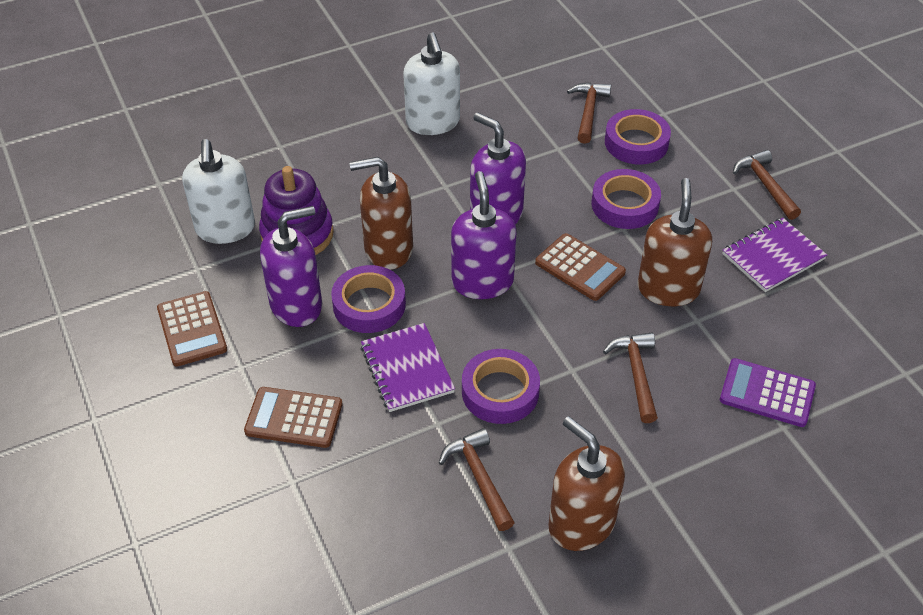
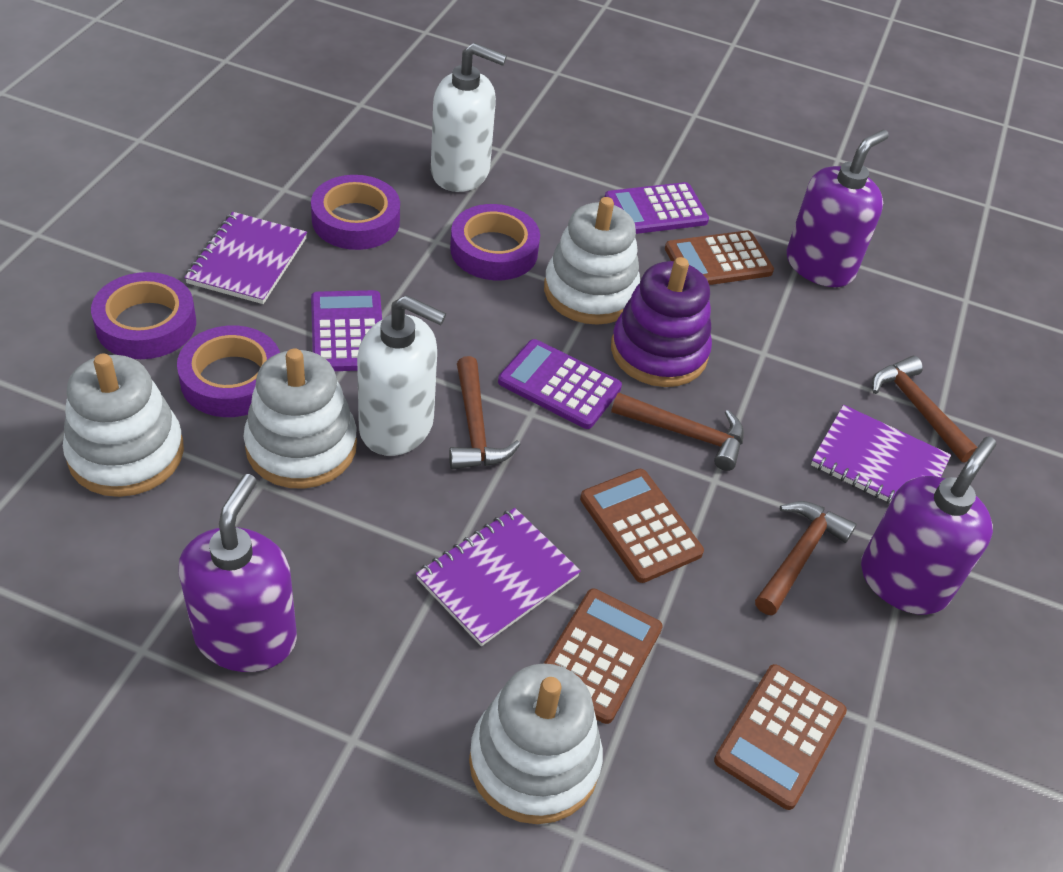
brown calculator: [157,291,227,366] [244,387,342,448] [535,233,626,301] = 3 -> [544,589,663,724] [580,469,704,583] [665,230,774,285] [714,664,847,810] = 4
brown soap dispenser: [349,157,413,270] [548,416,625,551] [637,178,712,306] = 3 -> none = 0
purple calculator: [720,358,816,427] = 1 -> [311,290,382,371] [498,339,622,429] [605,182,709,234] = 3
purple notebook: [361,323,455,412] [722,218,827,292] = 2 -> [184,212,307,304] [416,508,581,646] [811,405,951,504] = 3
white stacking toy: none = 0 -> [63,353,184,497] [244,348,357,489] [469,664,603,824] [544,197,640,325] = 4

